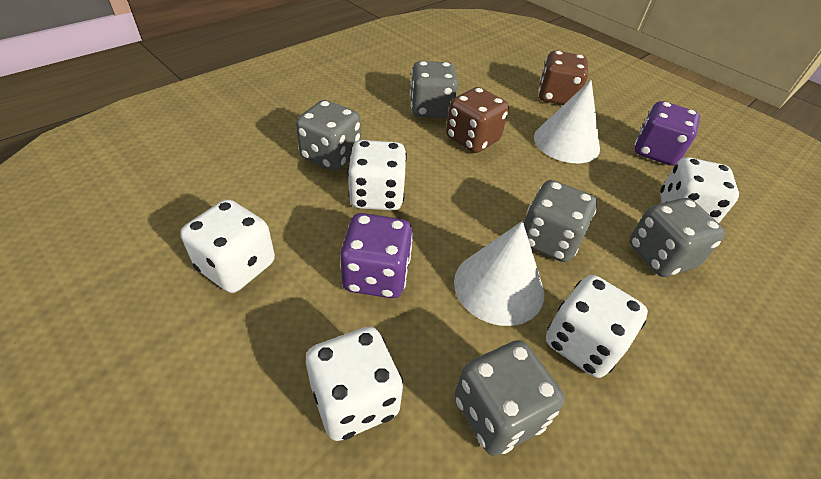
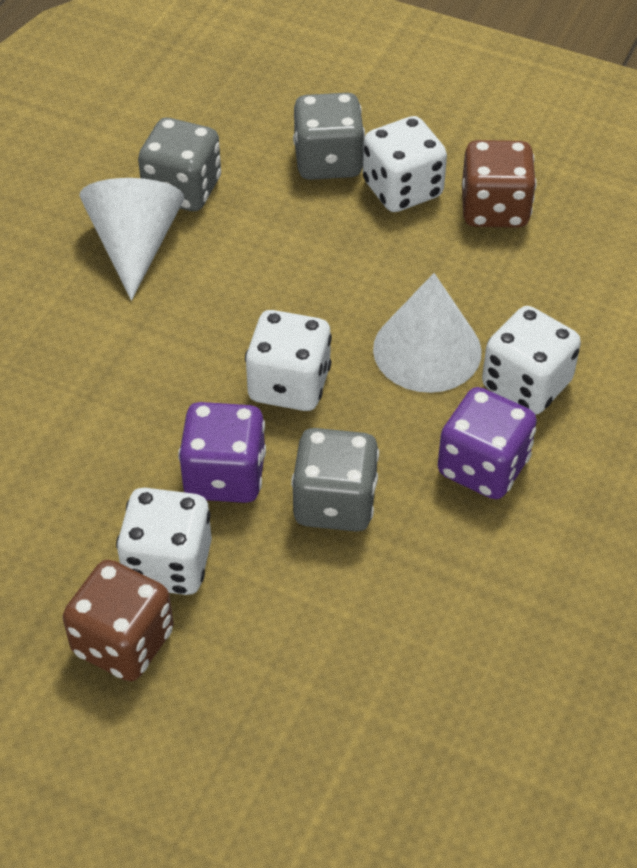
grey dice: [296,100,361,171] [410,61,458,118] [455,340,565,456] [524,180,597,262] [629,198,726,277] = 5 -> [138,118,221,211] [291,428,379,532] [293,93,365,180] = 3
white dice: [180,199,275,293] [306,327,403,441] [348,140,407,210] [546,275,648,378] [660,157,739,223] = 5 -> [116,488,212,595] [245,310,332,411] [363,116,447,212] [482,306,581,415] = 4

